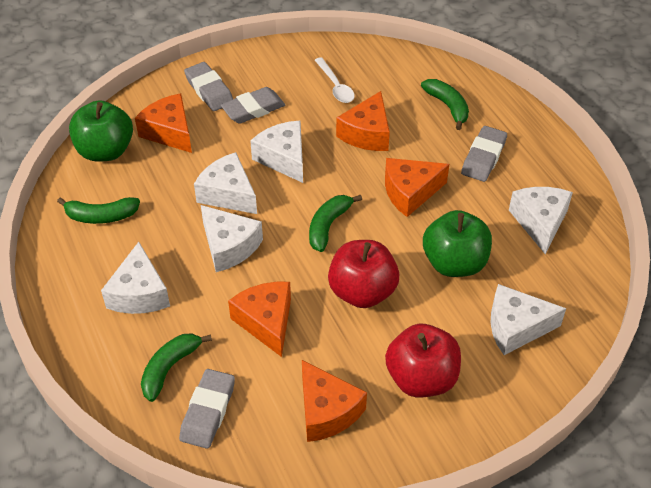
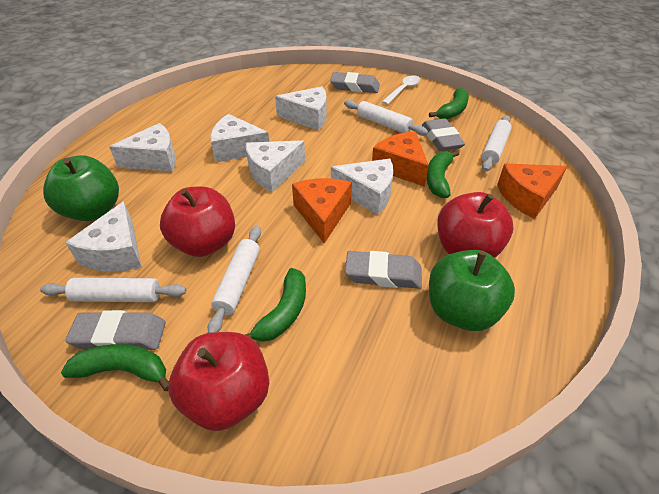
orange cheese: [135,93,192,153] [228,282,291,357] [302,360,367,442] [336,91,390,151] [385,158,449,217] = 5 -> [292,178,352,244] [372,131,429,187] [497,164,567,219] = 3
red apple: [328,240,399,308] [385,324,461,398] = 2 -> [160,187,235,257] [168,332,269,431] [437,192,514,258] = 3
white rolling pin: none = 0 -> [40,278,186,302] [208,226,261,333] [344,100,428,136] [482,115,512,172] = 4

